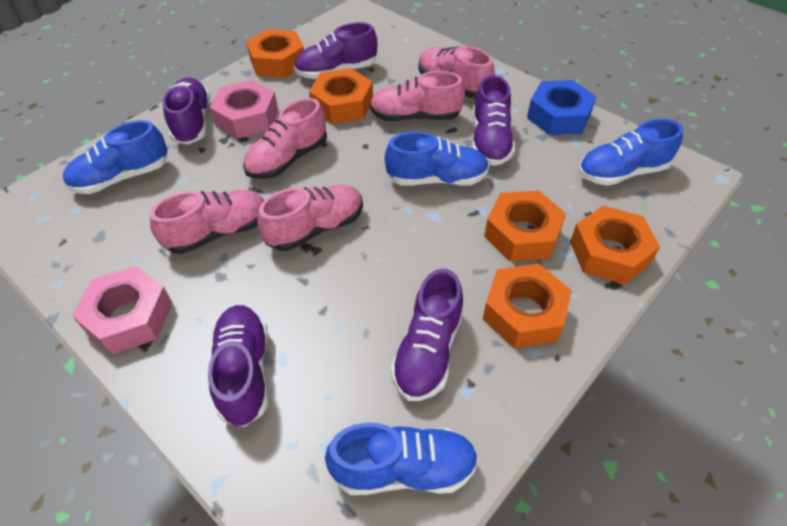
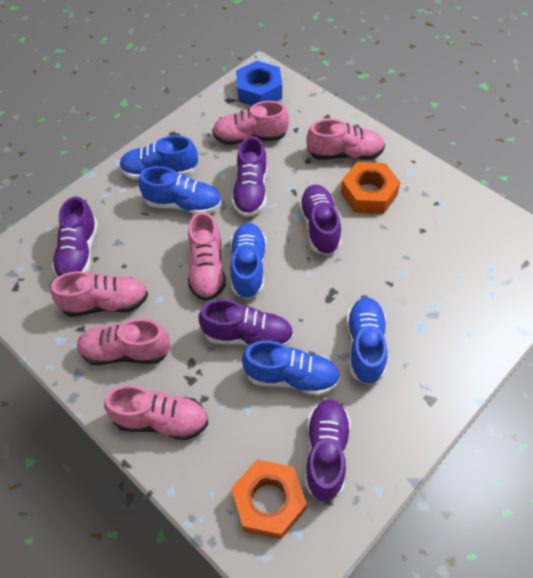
blue shoe: [63,120,168,194] [325,423,479,495] [385,132,489,186] [578,119,683,186] = 4 -> [120,135,198,180] [139,166,222,214] [230,223,266,299] [242,340,340,396] [346,297,387,385] = 5
orange nut: [246,29,304,78] [309,68,373,124] [483,263,572,348] [484,190,566,262] [570,206,660,285] = 5 -> [231,459,307,539] [341,162,401,214] = 2
pink nut: [72,266,173,354] [210,80,278,139] = 2 -> none = 0
pink shoe: [150,190,264,254] [243,98,327,179] [257,184,363,251] [370,71,465,121] [419,46,495,98] = 5 -> [51,271,148,317] [77,318,171,365] [104,385,208,440] [188,211,226,301] [212,101,289,145] [306,119,385,160] = 6

